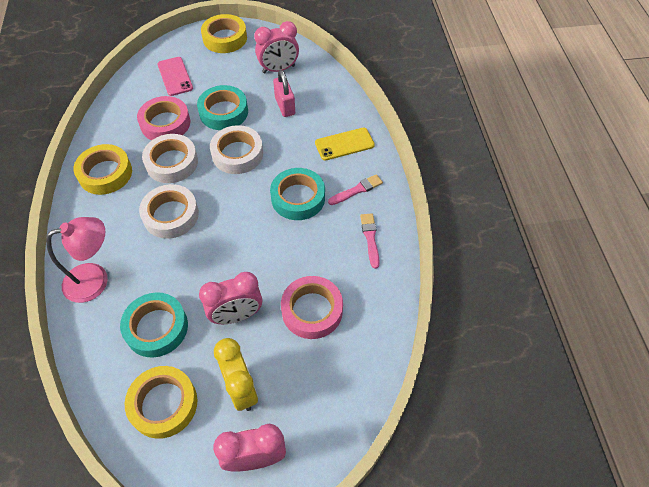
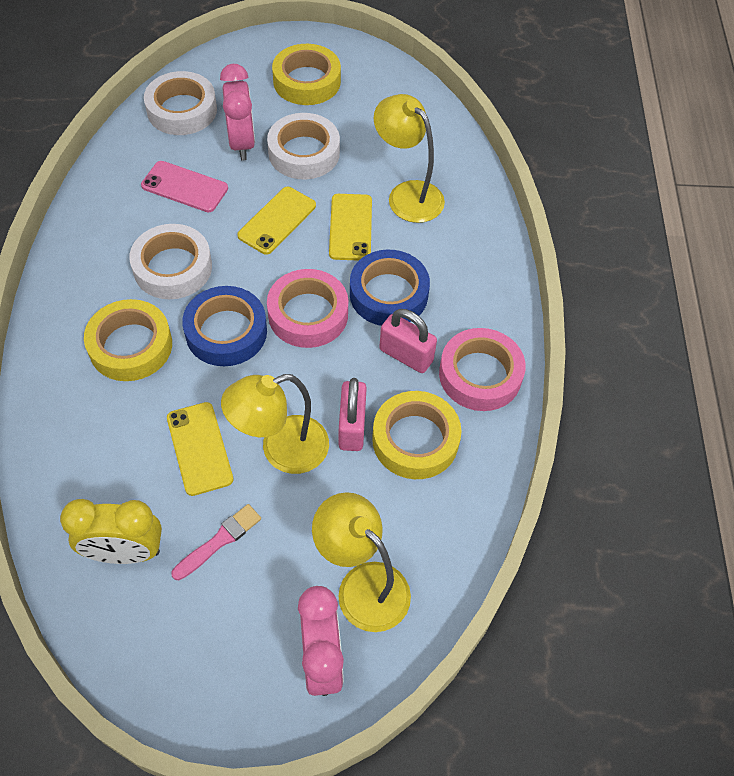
blue tape: none = 0 -> [182,286,267,366] [350,250,430,326] = 2
pink brush: [328,174,383,205] [360,213,380,269] = 2 -> [171,504,261,580] = 1
pink clock: [199,272,262,324] [213,424,286,472] [254,21,299,74] = 3 -> [220,64,255,160] [298,586,344,696] = 2
pink lamp: [46,217,108,303] = 1 -> none = 0
pink padlock: [273,70,295,117] = 1 -> [339,378,367,451] [379,309,437,373] = 2
turquoise tape: [120,292,188,358] [197,85,248,130] [270,168,325,220] = 3 -> none = 0
yellow lamp: none = 0 -> [221,374,329,474] [312,492,411,632] [374,94,445,223] = 3
yellow phone: [315,128,375,161] = 1 -> [167,402,233,496] [237,187,316,255] [329,194,372,260] = 3

